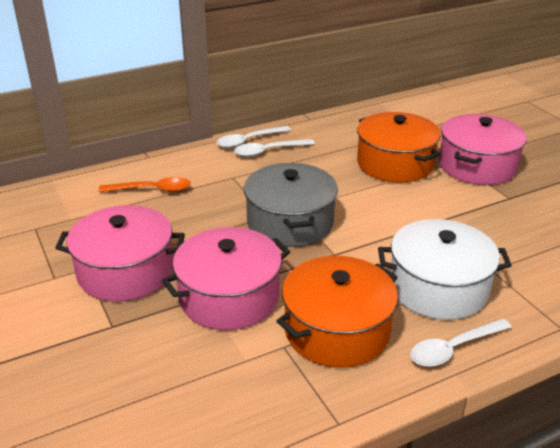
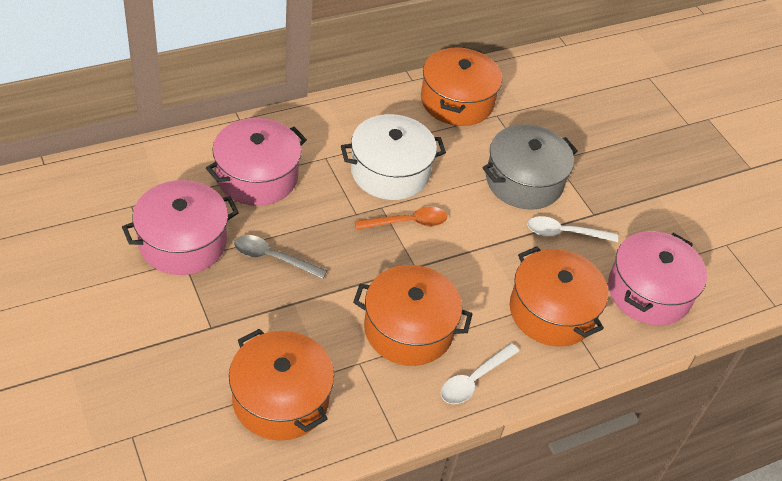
grey spoon: none = 0 -> [234,235,327,279] = 1
orange pot: [277,256,398,368] [357,112,441,183] = 2 -> [229,329,334,441] [353,265,472,366] [421,47,502,126] [510,246,608,347] = 4
white spoon: [216,126,291,148] [234,139,315,157] [410,318,512,367] = 3 -> [441,343,519,404] [527,216,618,242] = 2

